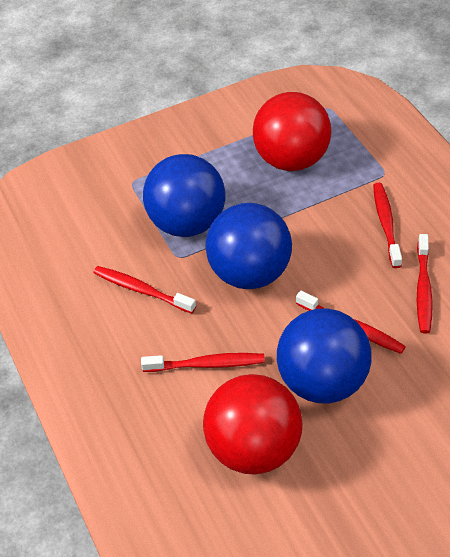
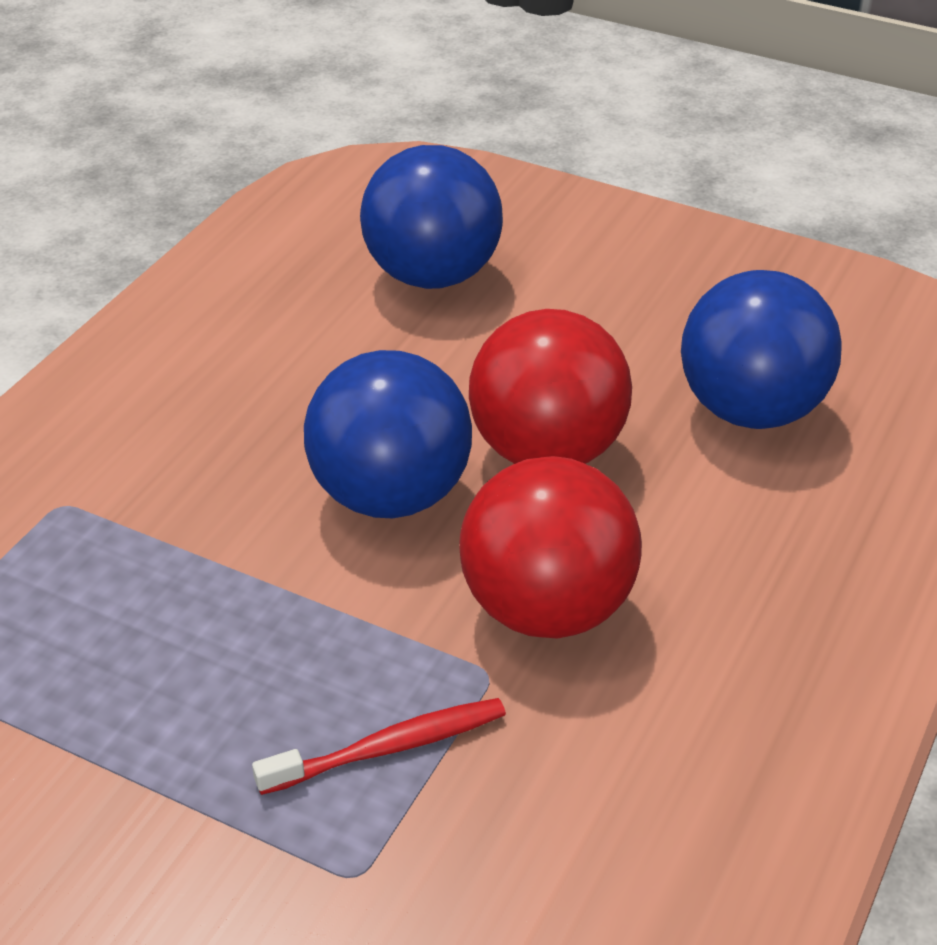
red toothbrush: [93,266,196,314] [141,353,265,372] [296,290,406,354] [373,183,402,268] [417,234,433,334] = 5 -> [252,698,506,795] = 1

